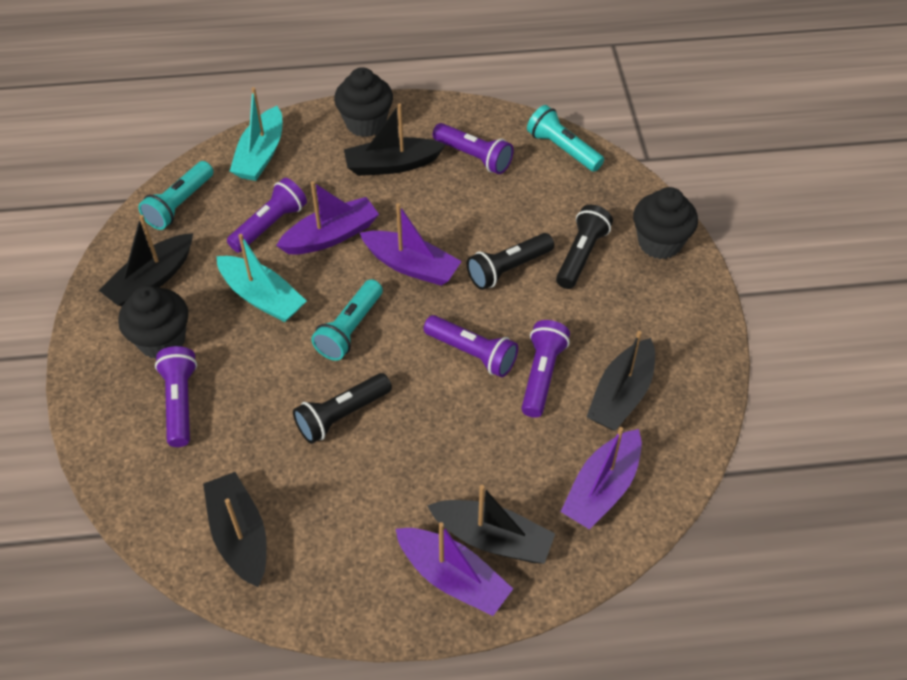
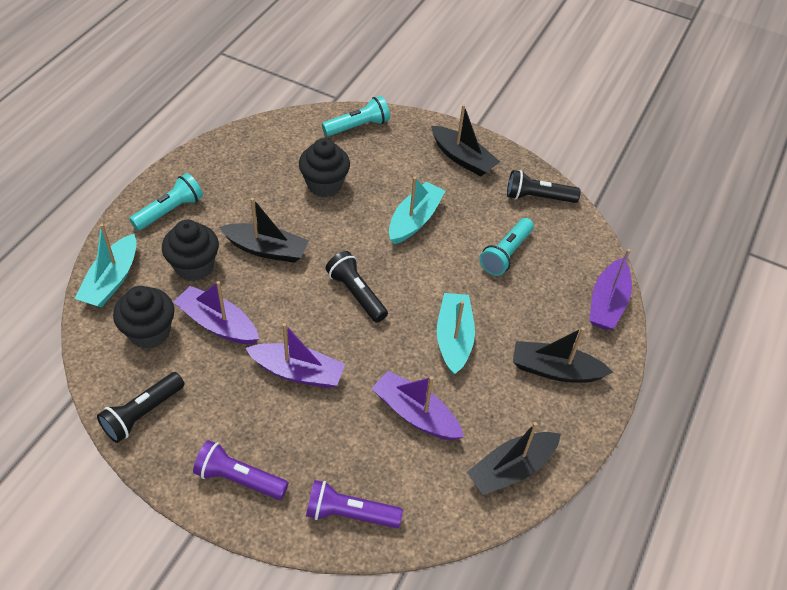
black boat: [99,215,193,306] [203,472,267,587] [344,103,446,176] [427,485,555,564] [587,331,655,431] = 5 -> [219,198,309,263] [431,104,500,176] [467,422,561,495] [513,327,613,383] = 4
purple flashlight: [155,346,197,447] [227,178,307,253] [424,315,518,378] [433,123,514,174] [521,320,570,418] = 5 -> [193,440,288,500] [306,480,403,528] = 2
turquoise boat: [216,234,306,322] [230,87,282,181] = 2 -> [74,224,136,308] [389,177,445,244] [437,293,475,375] = 3

